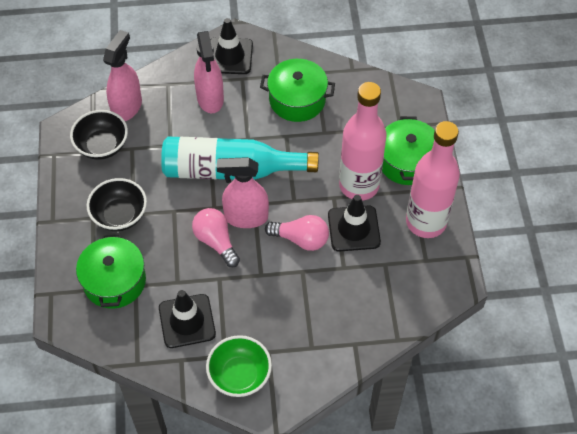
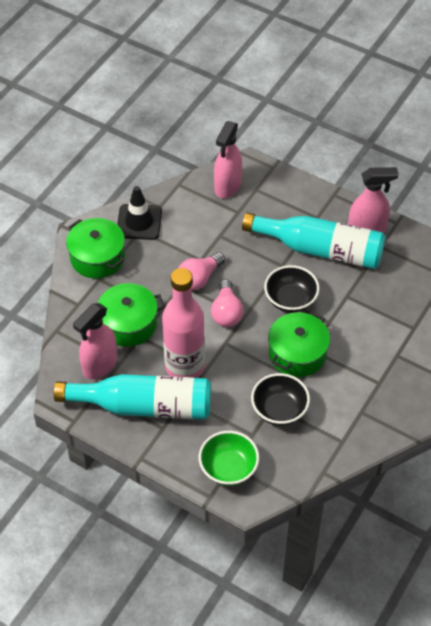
black traffic cone: [159,290,216,348] [210,18,253,74] [328,195,381,252] = 3 -> [117,186,162,240] = 1
pink bottle: [339,82,387,201] [406,121,460,238] = 2 -> [162,268,205,378] = 1
turquoise bottle: [161,137,319,180] = 1 -> [54,374,211,420] [242,213,386,269] = 2

